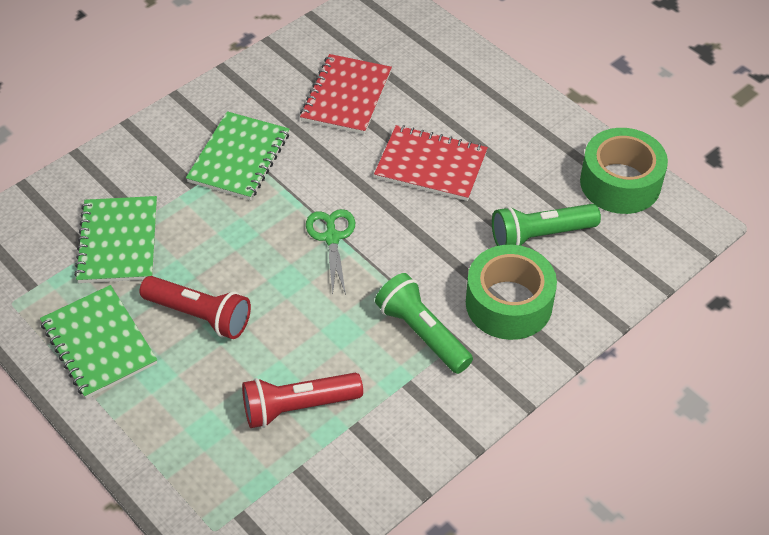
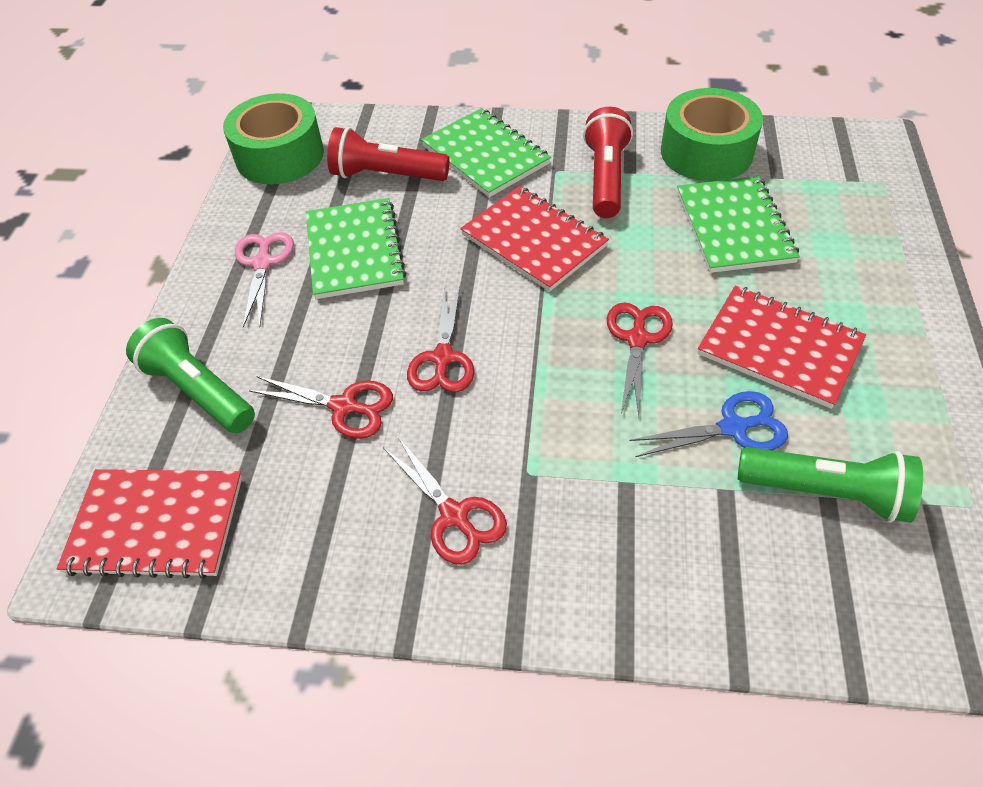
blue scissors: none = 0 -> [630,391,788,457] = 1
green scissors: [306,209,355,295] = 1 -> none = 0
pink scissors: none = 0 -> [235,232,294,328] = 1
red notebook: [300,54,392,134] [374,125,488,201] = 2 -> [57,469,242,579] [460,186,609,292] [698,286,866,409] = 3
red scissors: none = 0 -> [249,376,393,439] [383,437,507,565] [407,285,474,392] [607,302,673,416] = 4

